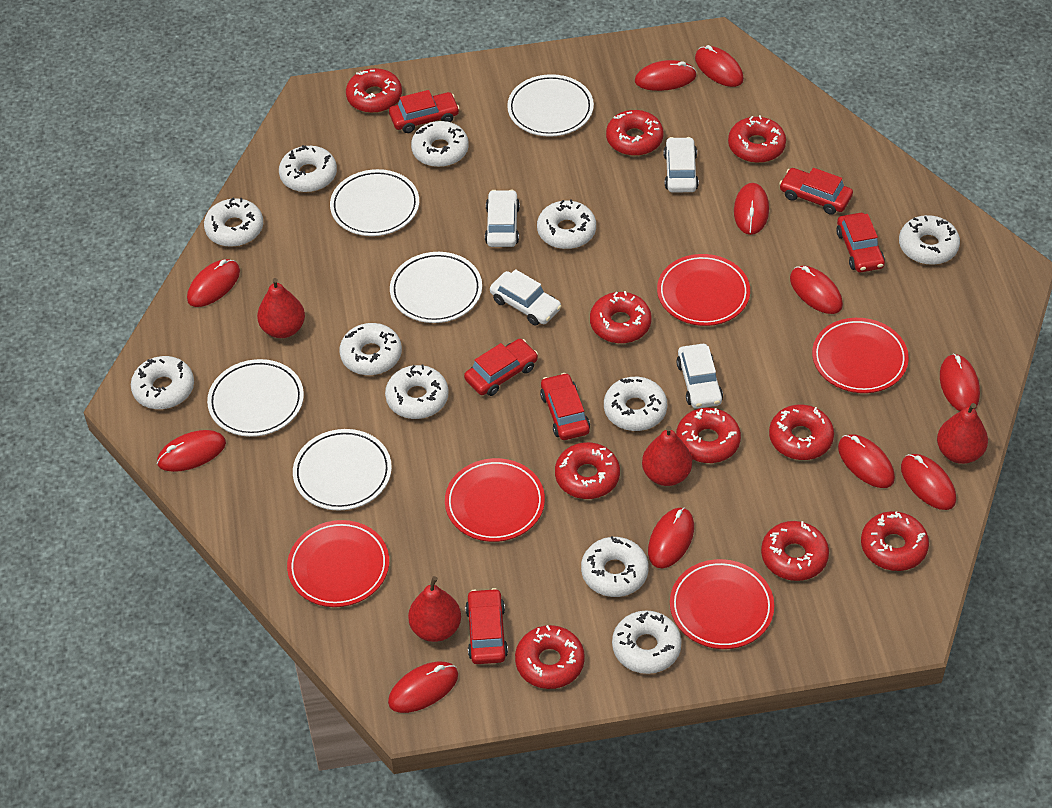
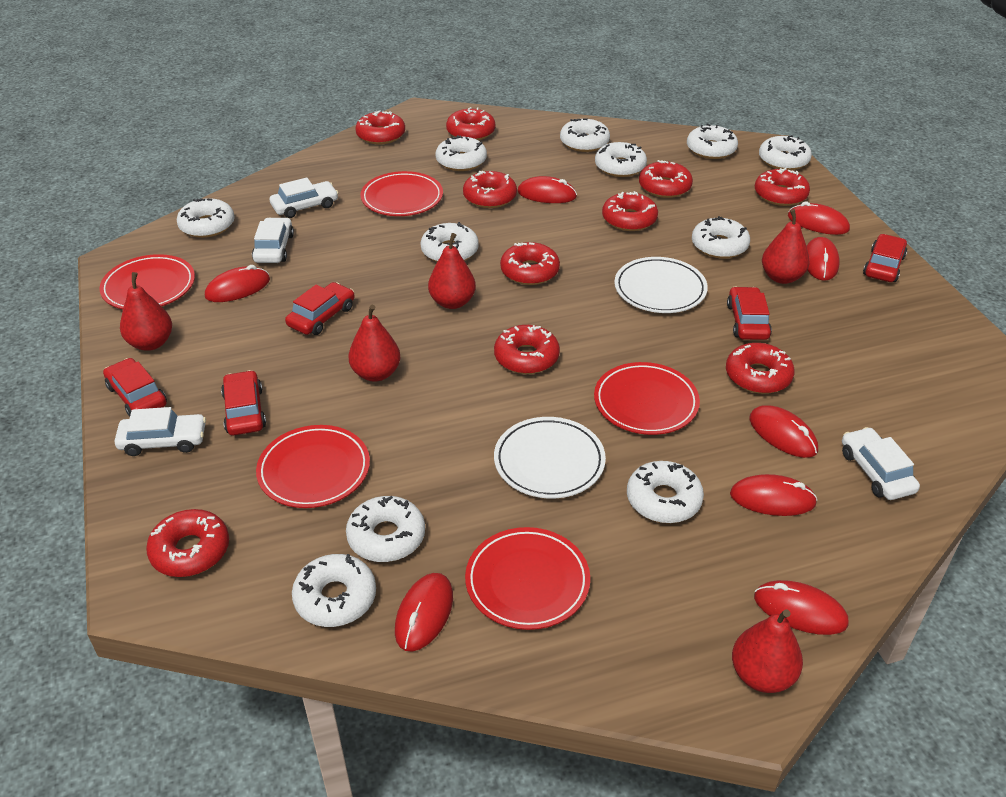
red car: [389,90,460,133] [464,339,538,396] [465,588,508,664] [540,373,590,440] [779,168,853,215] [836,213,885,272] = 6 -> [103,358,167,416] [221,370,266,435] [285,282,355,335] [727,287,772,340] [863,234,907,282] = 5
red mouse: [157,430,226,472] [187,259,240,307] [388,662,458,713] [635,60,697,91] [648,507,694,568] [695,45,744,87] [734,183,769,235] [790,266,843,314] [838,434,895,488] [901,454,956,510] [940,354,980,411] = 11 -> [205,265,270,302] [395,573,453,652] [518,176,577,203] [730,474,818,516] [749,405,818,458] [754,580,849,635] [788,201,850,235] [806,237,840,281] = 8
red pear: [257,278,305,338] [408,576,461,642] [642,426,692,486] [937,403,988,464] = 4 -> [120,272,172,351] [348,305,400,382] [428,233,476,309] [732,609,803,693] [762,209,810,284] = 5
white plate: [207,359,304,437] [293,429,392,511] [330,169,419,236] [390,252,482,323] [507,74,594,137] = 5 -> [494,417,606,498] [614,257,708,313] = 2

